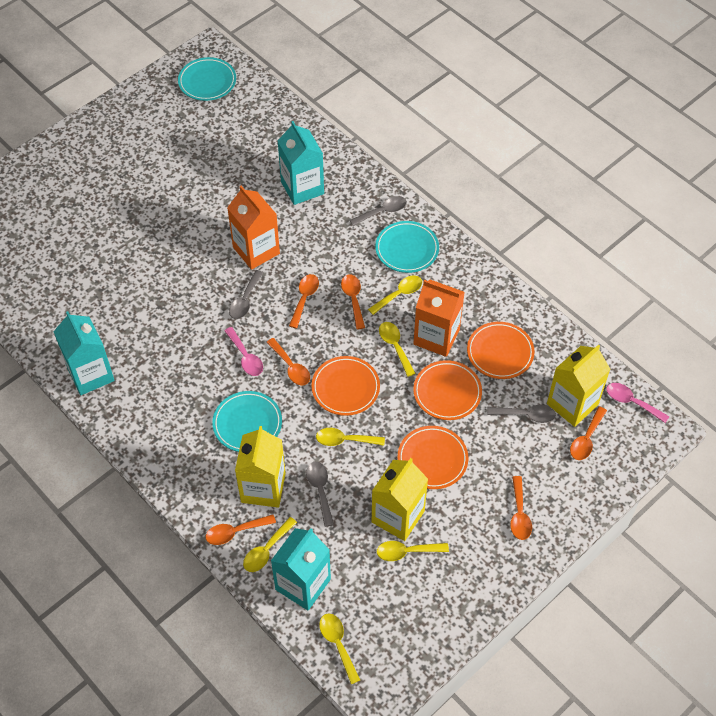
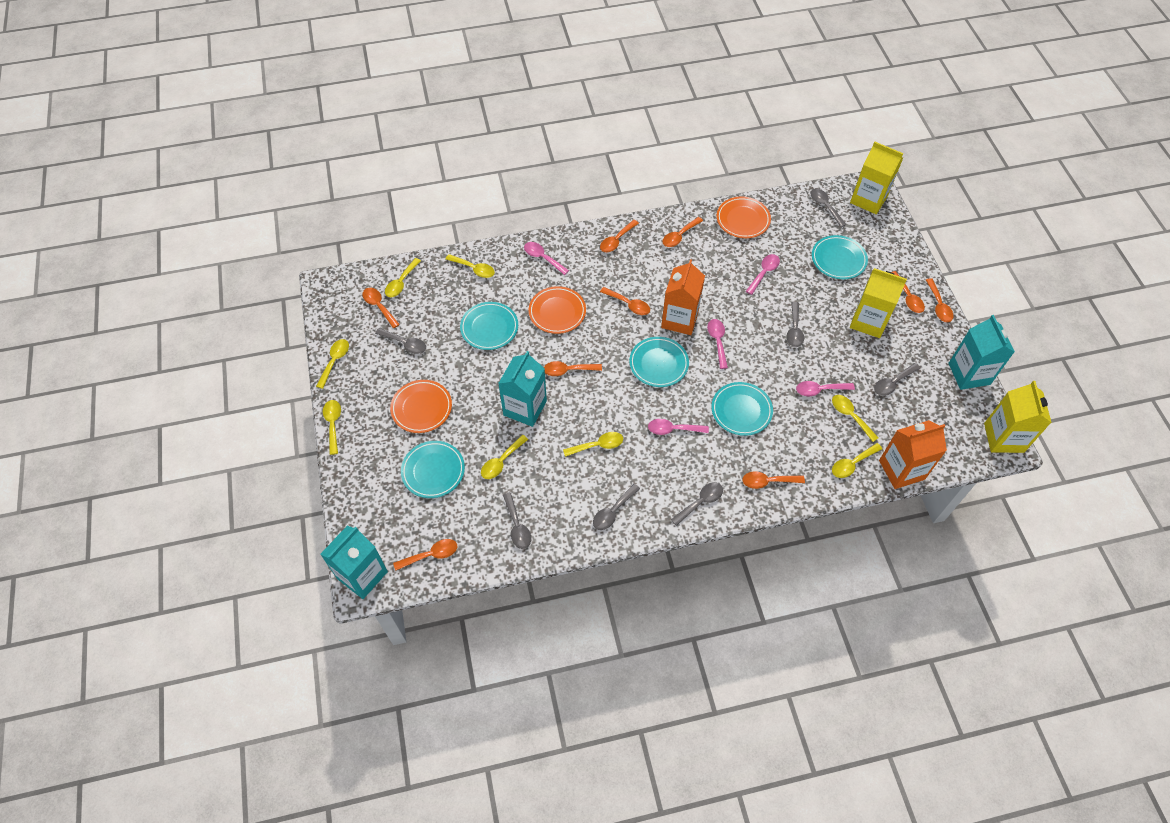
grey spoon: [229,270,263,319] [306,462,334,527] [350,196,407,226] [487,405,556,423] = 4 -> [375,328,426,354] [503,492,531,549] [593,484,640,530] [671,482,723,526] [787,302,804,347] [810,188,847,227] [874,363,920,396] = 7
orange plate: [311,356,380,416] [398,426,468,489] [413,360,482,420] [467,322,535,379] = 4 -> [390,380,452,433] [529,286,586,334] [716,197,771,238] = 3
orange spoon: [205,515,276,545] [267,338,310,385] [289,274,319,328] [341,274,365,329] [510,476,532,540] [570,406,607,460] = 6 -> [363,288,400,328] [393,539,457,571] [544,361,602,376] [600,220,639,252] [600,287,650,315] [662,217,703,247] [742,471,805,489] [892,271,925,313] [926,278,953,322] = 9
pink spoon: [225,327,263,376] [606,383,669,423] = 2 -> [524,242,569,275] [648,419,709,435] [707,319,728,369] [746,254,780,295] [796,381,855,396] = 5
turquoise plate: [178,57,236,101] [212,391,282,452] [375,221,439,273] = 3 -> [401,441,465,498] [460,302,518,350] [629,337,689,387] [711,382,773,436] [812,235,868,279] = 5
yellow spoon: [243,517,297,572] [316,428,385,446] [319,613,360,684] [368,276,422,315] [377,541,449,561] [379,322,416,377] = 6 -> [316,339,349,389] [323,400,341,455] [385,258,421,297] [445,254,495,278] [481,435,528,479] [563,432,623,457] [832,395,879,442] [832,443,882,478] = 8

